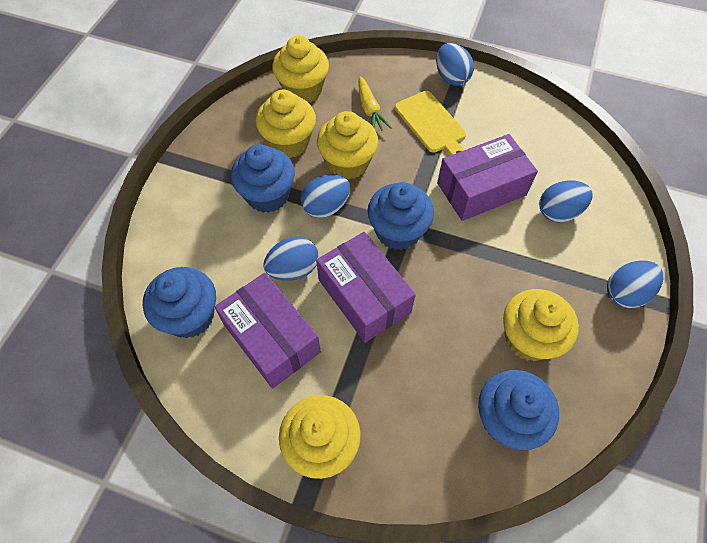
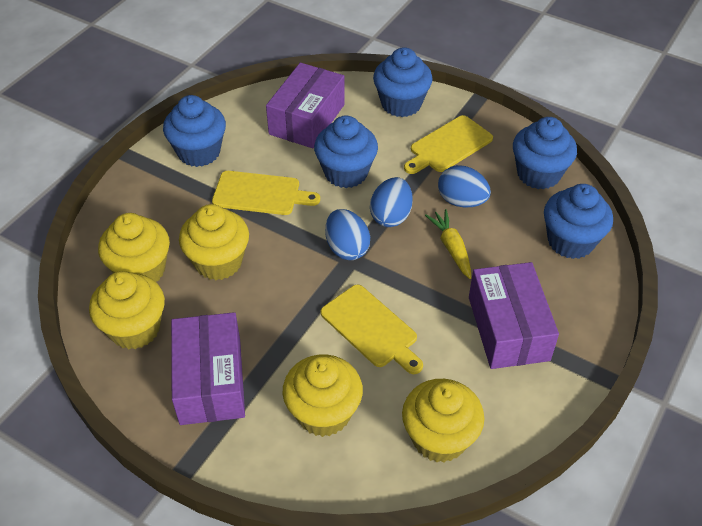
blue cupcake: [143,267,216,338] [231,144,295,213] [367,182,434,250] [478,370,559,450] = 4 -> [163,95,226,167] [314,115,378,188] [373,47,433,117] [513,117,577,190] [544,184,613,259] = 5
blue egg: [263,236,318,281] [301,174,350,218] [436,43,474,85] [539,180,593,222] [607,261,663,308] = 5 -> [325,209,370,260] [370,177,413,227] [438,165,491,207] = 3
yellow cutting board: [395,91,466,155] = 1 -> [212,171,320,215] [321,285,423,374] [404,115,493,174] = 3

